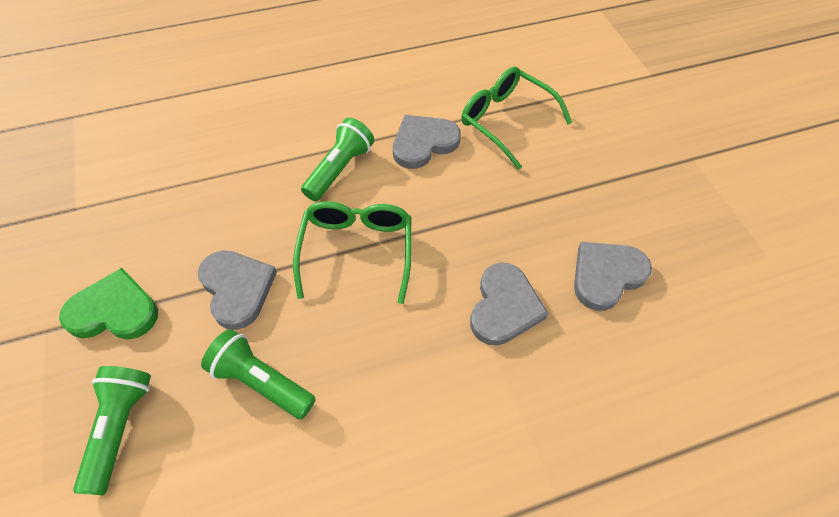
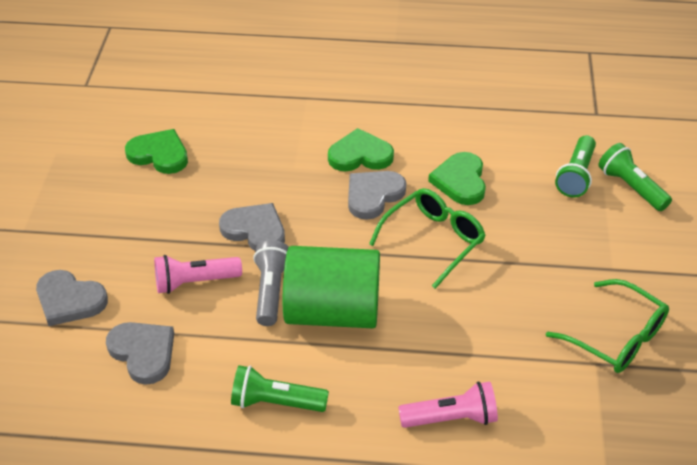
green cylinder: none = 0 -> [283,246,380,328] = 1
green heart: [59,268,158,340] = 1 -> [125,129,188,174] [328,128,394,171] [428,152,486,205] = 3
grey flashlight: none = 0 -> [253,240,289,326] = 1
pink flashlight: none = 0 -> [154,255,242,294] [398,381,498,428] = 2

